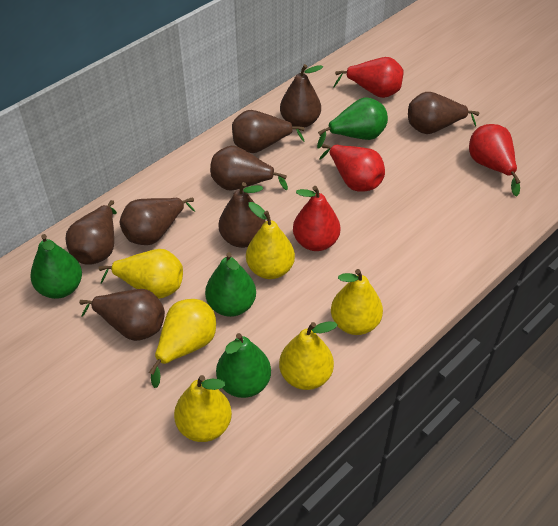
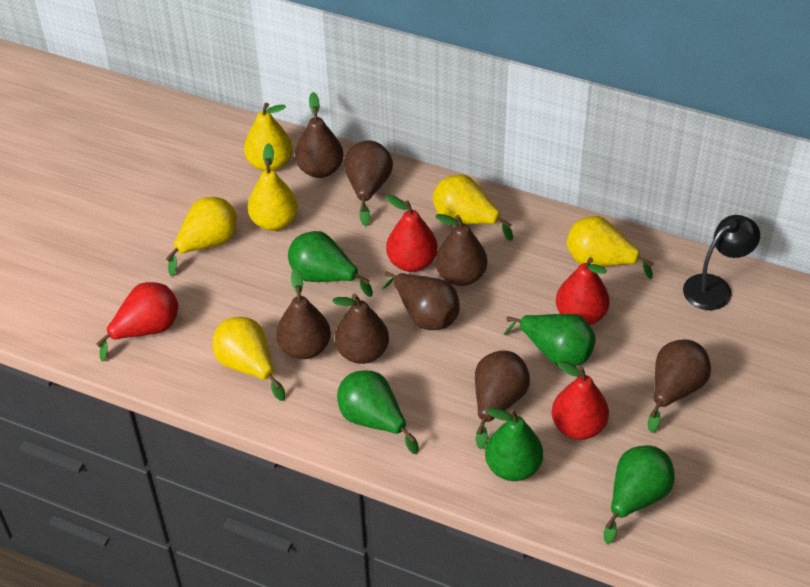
black lamp: none = 0 -> [683,215,760,310] = 1
green pear: [30,234,82,299] [205,252,256,317] [216,333,271,398] [317,97,388,149] = 4 -> [288,231,373,297] [337,370,419,454] [485,408,543,481] [504,314,596,366] [604,445,675,544] = 5

